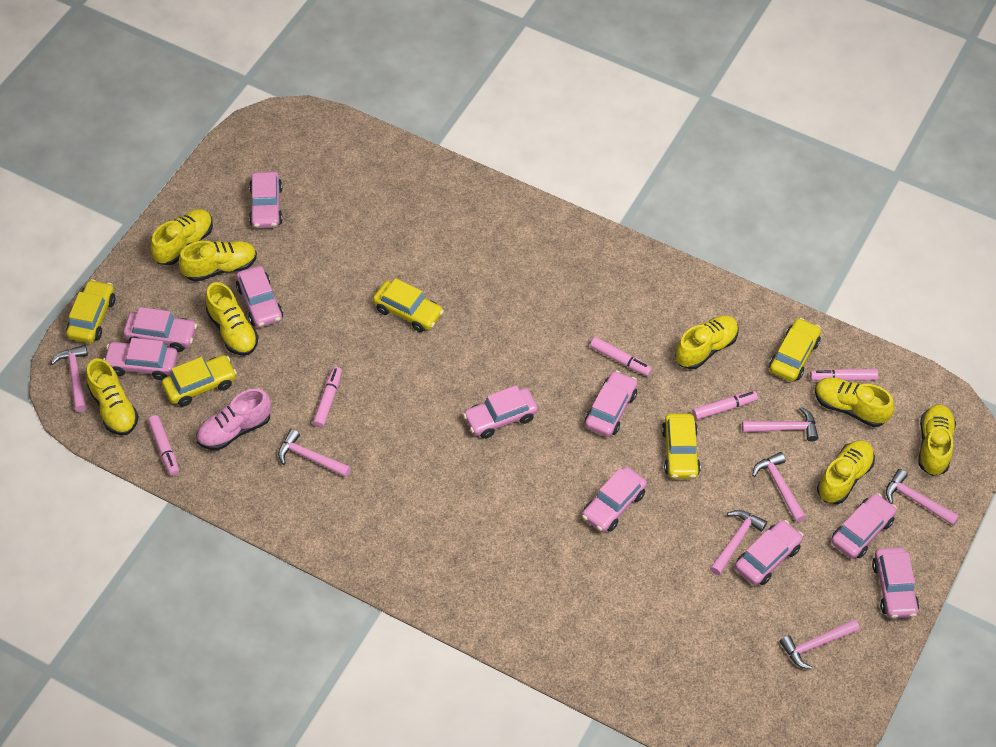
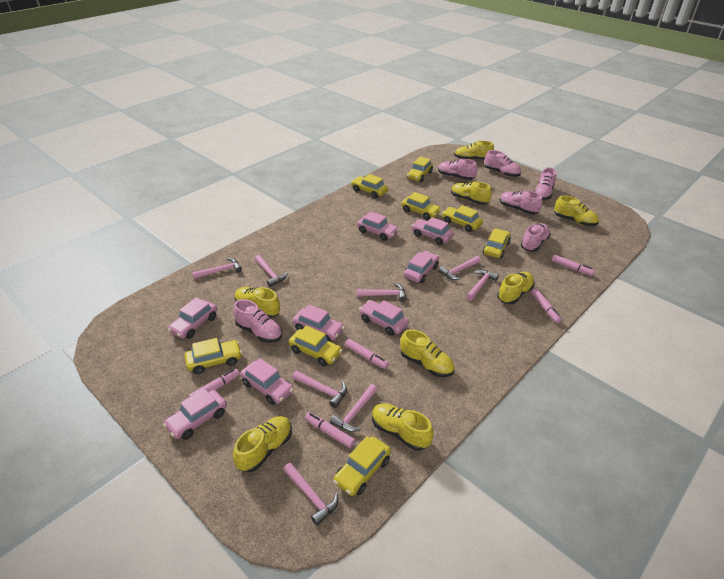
pink car: [103,338,178,380] [123,307,197,352] [236,266,283,328] [249,171,283,228] [463,385,538,439] [582,467,647,532] [585,370,637,437] [735,520,803,585] [831,493,897,559] [872,547,919,619] = 10 -> [163,388,227,440] [168,298,217,339] [240,358,294,405] [293,304,345,342] [357,211,399,241] [359,300,409,336] [404,251,439,283] [411,217,454,245] = 8
pink hammer: [51,345,88,412] [278,429,351,477] [710,510,767,575] [742,407,818,442] [752,452,806,522] [780,619,860,670] [886,469,959,525] = 7 -> [192,258,242,279] [255,255,287,287] [283,463,339,526] [292,371,347,408] [330,384,378,432] [357,283,406,302] [439,256,481,280] [466,270,499,301] = 8
pink shoe: [196,389,271,450] = 1 -> [233,299,282,343] [438,159,478,180] [484,150,521,177] [500,191,543,215] [521,223,551,252] [534,167,556,200] = 6
yellow car: [66,279,115,343] [162,355,237,406] [373,278,444,332] [662,414,701,479] [769,318,821,382] = 5 -> [184,338,242,374] [289,325,342,366] [333,436,391,496] [351,174,388,198] [401,192,441,220] [407,157,433,182] [442,205,483,232] [483,229,511,258] = 8

